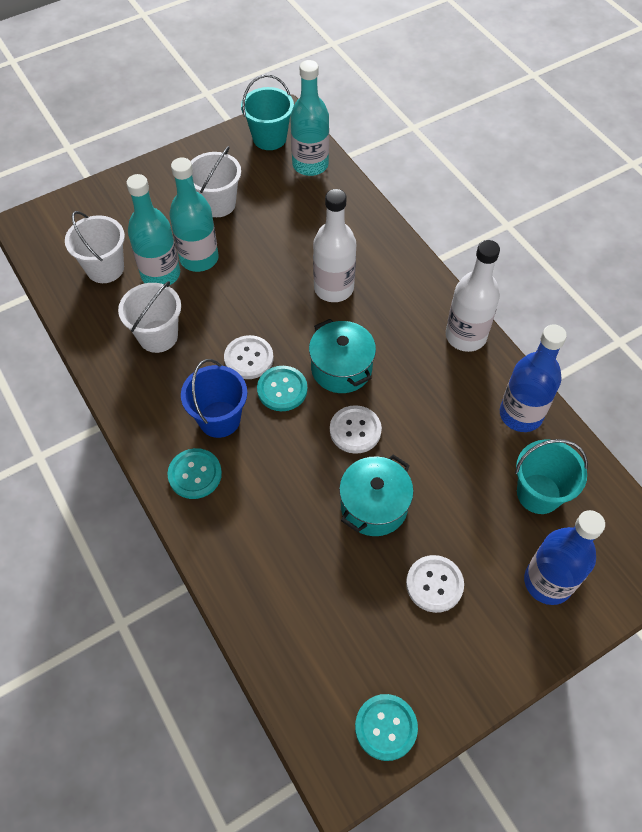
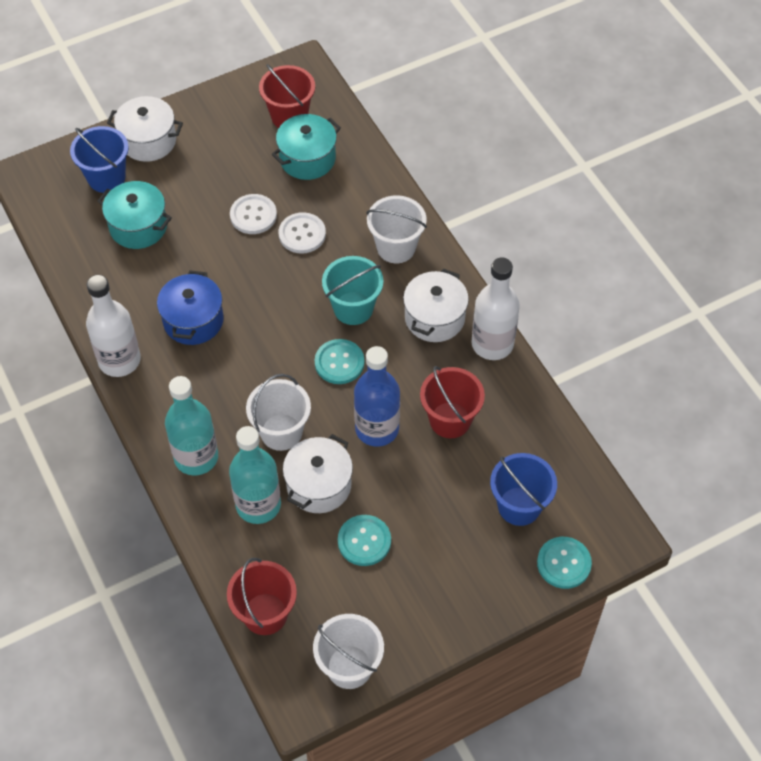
blue bottle: [500,324,567,432] [524,510,605,605] = 2 -> [354,346,400,447] = 1
blue bucket: [181,359,247,438] = 1 -> [70,126,129,193] [490,453,557,526] = 2
blue pot: none = 0 -> [157,270,224,345] = 1
red bucket: none = 0 -> [227,558,297,635] [259,64,315,128] [420,366,485,438] = 3
turquoise bottle: [126,174,180,285] [169,157,219,272] [290,60,329,176] = 3 -> [165,376,218,476] [229,426,281,524] = 2
turquoise bucket: [241,75,294,150] [515,439,588,514] = 2 -> [322,256,383,325] = 1
white button: [224,335,273,379] [330,405,382,454] [406,555,464,613] = 3 -> [230,194,277,234] [279,212,326,254] = 2
white pot: none = 0 -> [107,96,183,162] [283,434,353,513] [403,268,469,342] = 3

